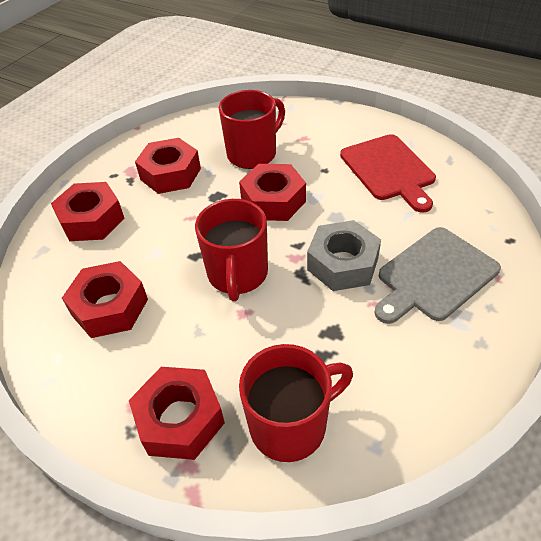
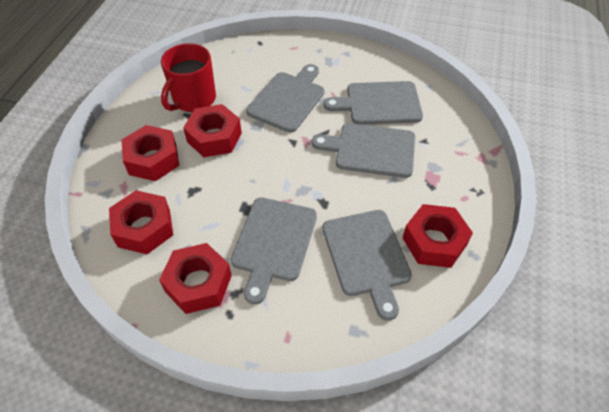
grey cutting board: [374,227,501,324] = 1 -> [231,197,317,304] [246,64,324,133] [312,123,415,178] [322,210,412,321] [324,81,423,125] = 5
grey nut: [307,220,381,291] = 1 -> none = 0
red cutting board: [340,134,436,213] = 1 -> none = 0
red mug: [195,199,268,301] [219,90,285,169] [239,344,353,462] = 3 -> [161,43,216,112] = 1

